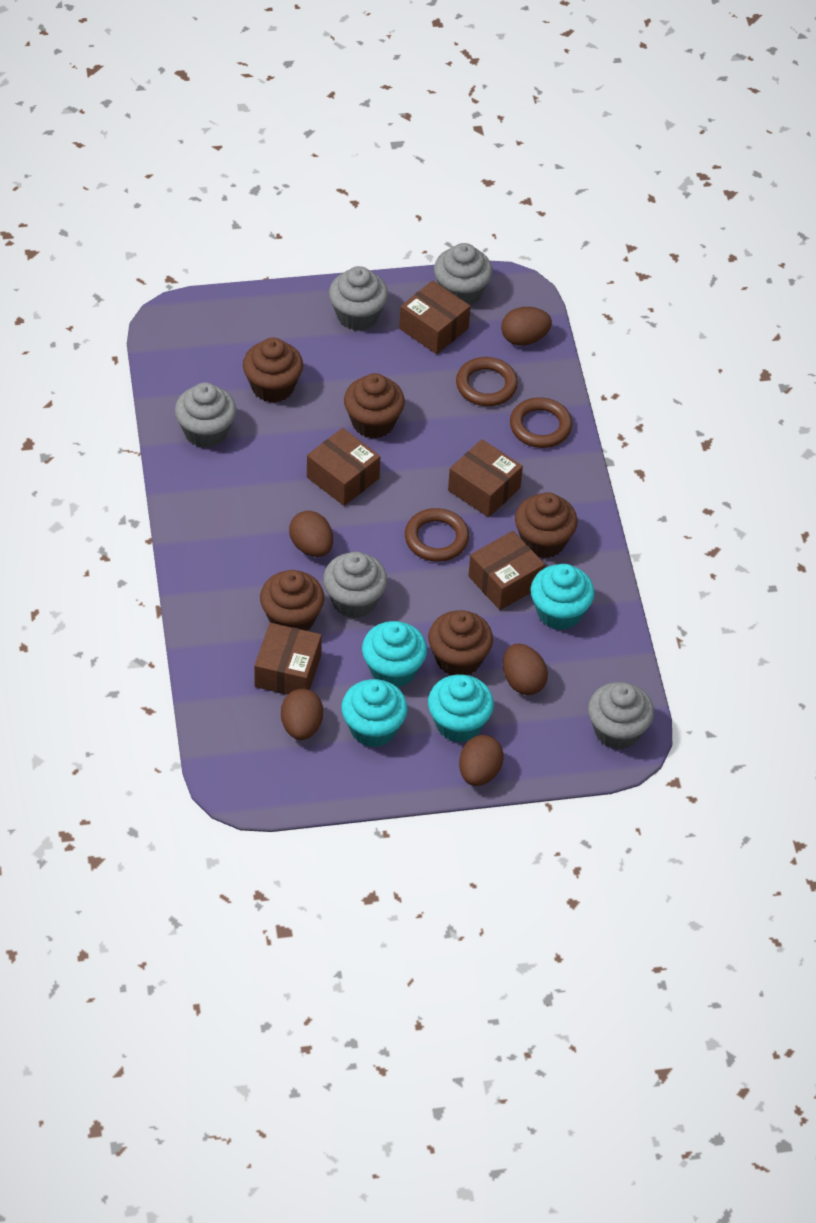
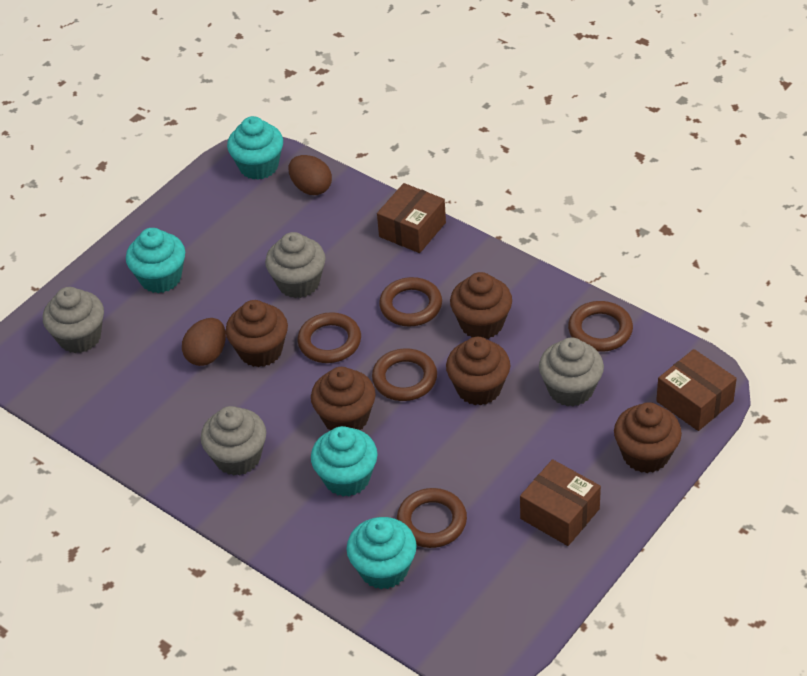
brown box: [254,623,322,695] [307,428,380,506] [399,280,471,354] [448,439,523,517] [468,531,545,610] = 5 -> [377,183,446,253] [520,459,601,546] [656,349,737,431] = 3
brown egg: [281,689,323,740] [289,511,333,557] [459,735,504,786] [501,307,552,346] [503,644,548,695] = 5 -> [182,318,226,366] [288,155,332,195] = 2
brown ring: [405,508,469,562] [456,357,518,406] [510,397,572,448] = 3 -> [297,312,361,363] [372,348,437,401] [379,277,442,326] [397,488,467,548] [568,301,633,352] = 5
grey cupcake: [175,382,236,448] [323,552,387,618] [329,266,388,331] [434,243,492,305] [588,682,654,750] = 5 -> [43,287,104,353] [201,406,266,476] [265,232,326,298] [539,337,604,406] = 4

